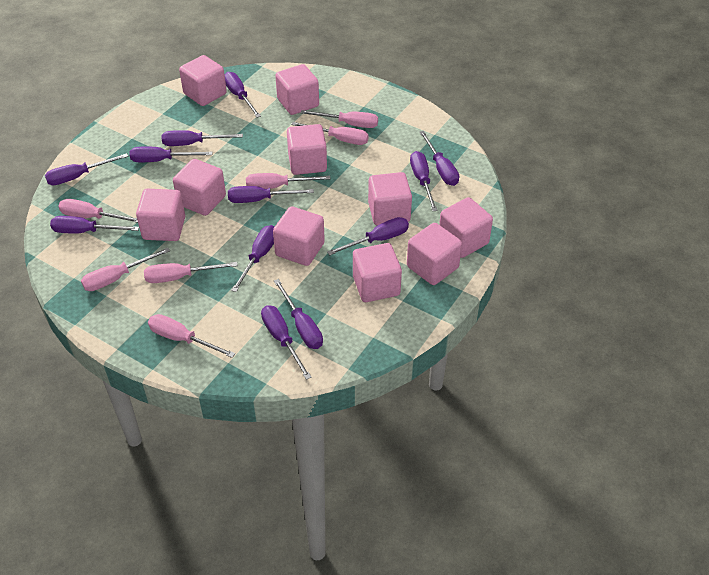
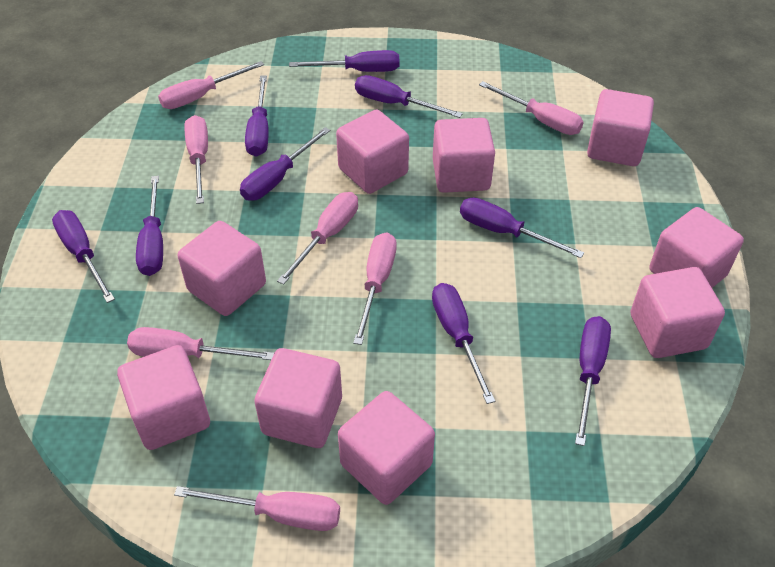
pink cube: [136,189,185,241] [173,159,226,216] [179,55,227,106] [273,206,325,266] [275,64,319,115] [287,124,327,175] [353,243,402,302] [368,172,412,226] [407,223,462,285] [439,197,493,258] = 10 -> [117,345,210,450] [178,221,266,316] [254,348,342,448] [336,110,409,194] [338,391,435,505] [433,118,495,193] [587,89,654,166] [631,267,725,358] [650,207,744,288] = 9
purple screwdriver: [45,153,128,185] [50,216,139,234] [129,147,213,162] [162,130,243,146] [225,72,261,118] [228,186,314,203] [231,225,274,292] [261,305,312,380] [274,279,323,349] [327,217,409,255] [410,151,438,211] [419,131,459,186] = 12 -> [52,210,115,303] [136,176,163,276] [240,127,330,201] [245,75,269,157] [289,50,400,72] [355,75,463,118] [432,283,495,404] [460,198,584,258] [575,316,611,446] = 9

